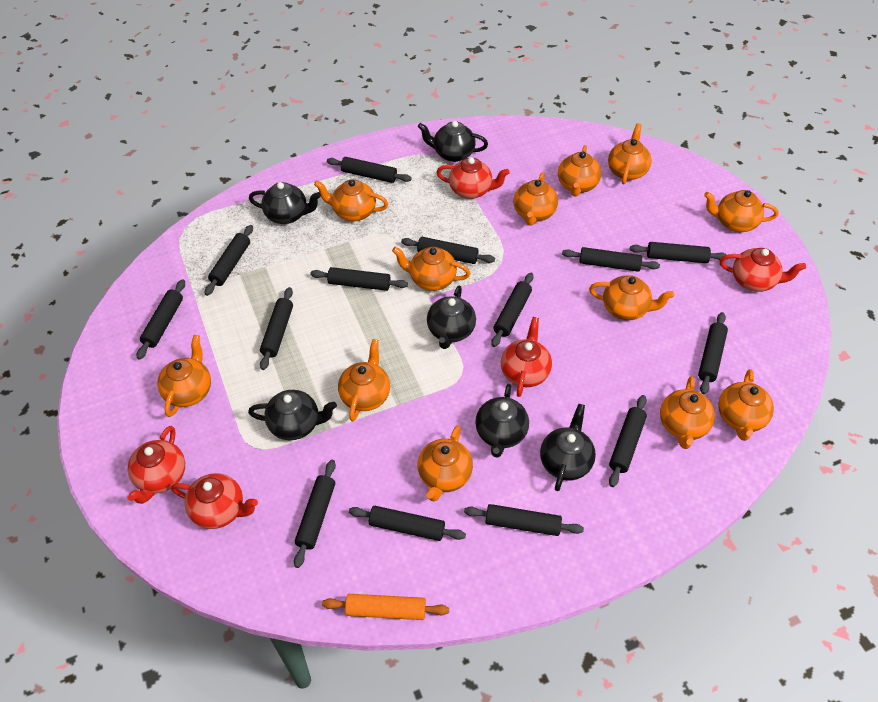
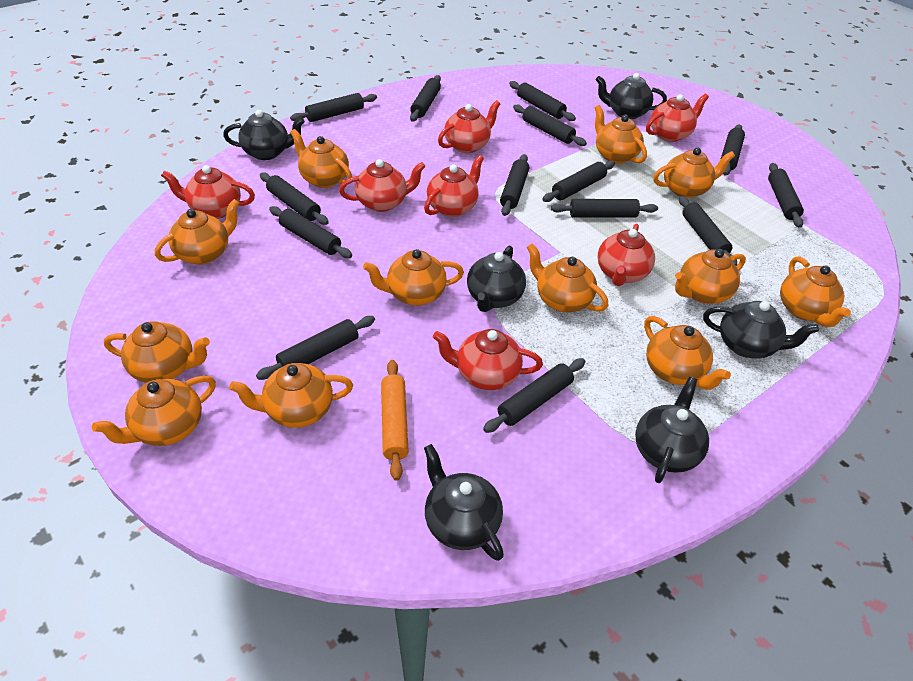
red teapot: [128,426,185,504] [171,473,258,529] [436,157,510,199] [501,317,552,397] [720,248,806,292] = 5 -> [161,165,255,219] [339,159,426,212] [424,155,484,217] [433,329,543,390] [438,100,500,153] [597,224,655,286] [646,94,709,142] = 7

